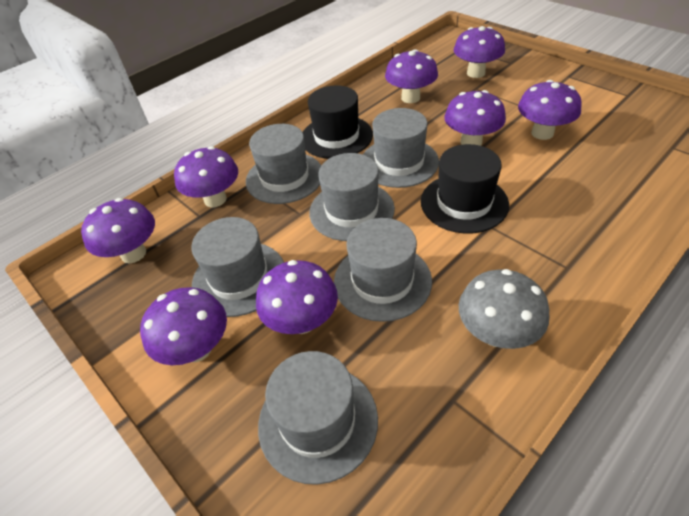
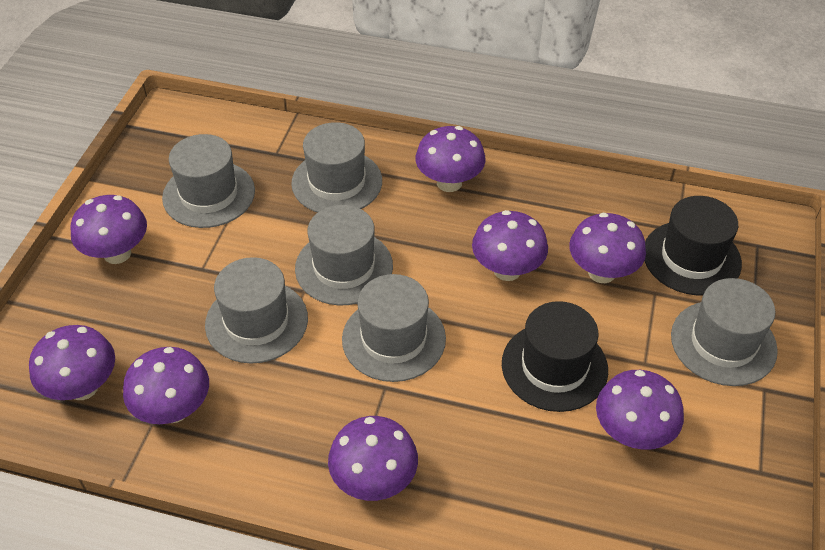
grey mushroom: [459,269,550,349] = 1 -> none = 0

